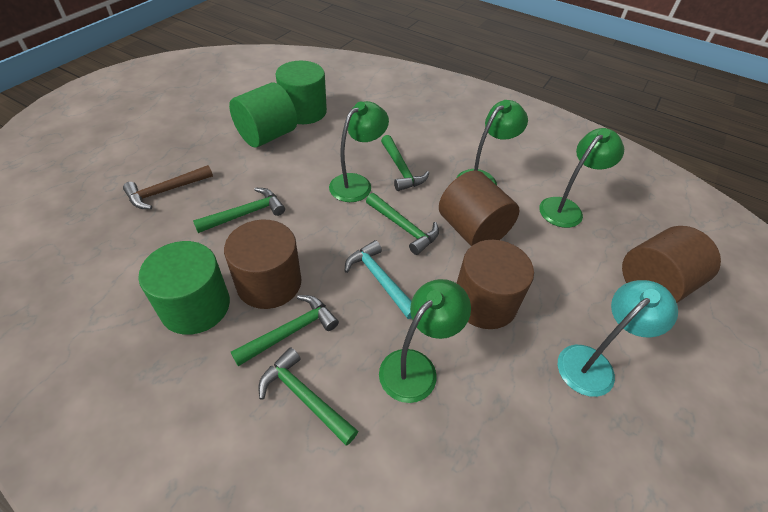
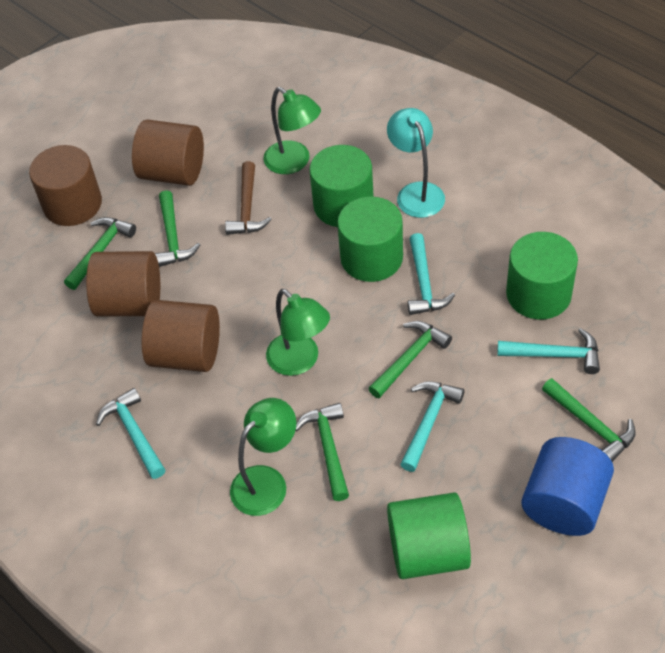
blue cylinder: none = 0 -> [521,437,614,536] = 1
green cylinder: [138,241,230,335] [229,83,297,148] [276,61,327,124] = 3 -> [309,145,374,227] [337,197,403,282] [387,492,471,579] [506,232,578,320] = 4
green lamp: [329,101,389,202] [379,279,471,403] [457,100,528,185] [539,128,624,228] = 4 -> [230,398,296,516] [264,87,321,174] [266,289,330,376] = 3
turquoise hammer: [345,240,412,319] = 1 -> [96,388,165,479] [400,381,464,472] [408,233,455,315] [497,328,600,374] = 4

